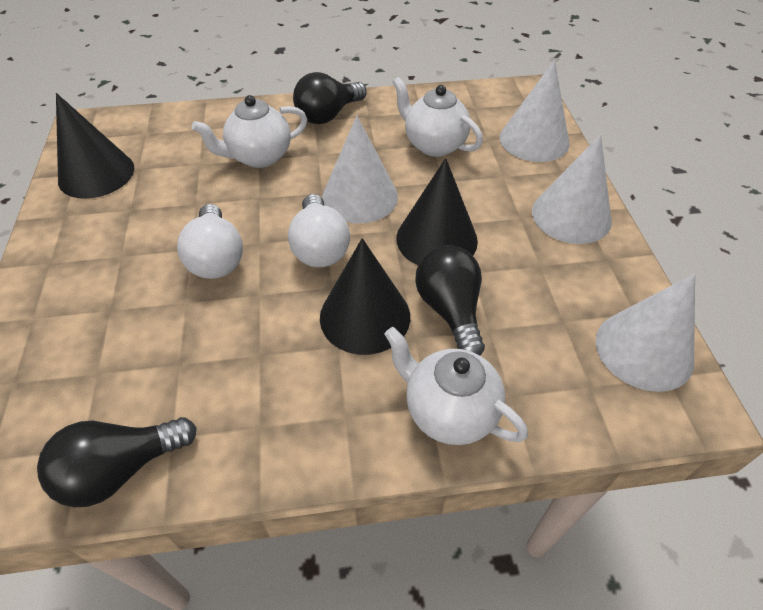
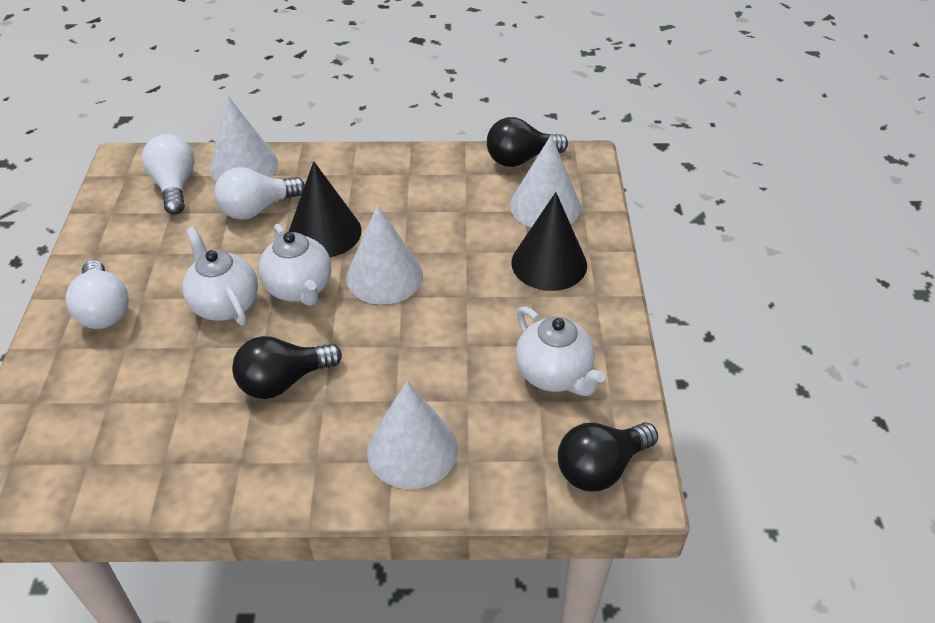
black cone: [56,93,134,199] [320,238,410,355] [396,158,478,265] = 3 -> [289,161,362,257] [511,192,587,291] = 2
white light bulb: [177,204,243,279] [288,194,350,267] = 2 -> [66,260,129,329] [142,134,195,214] [214,167,305,220] = 3

